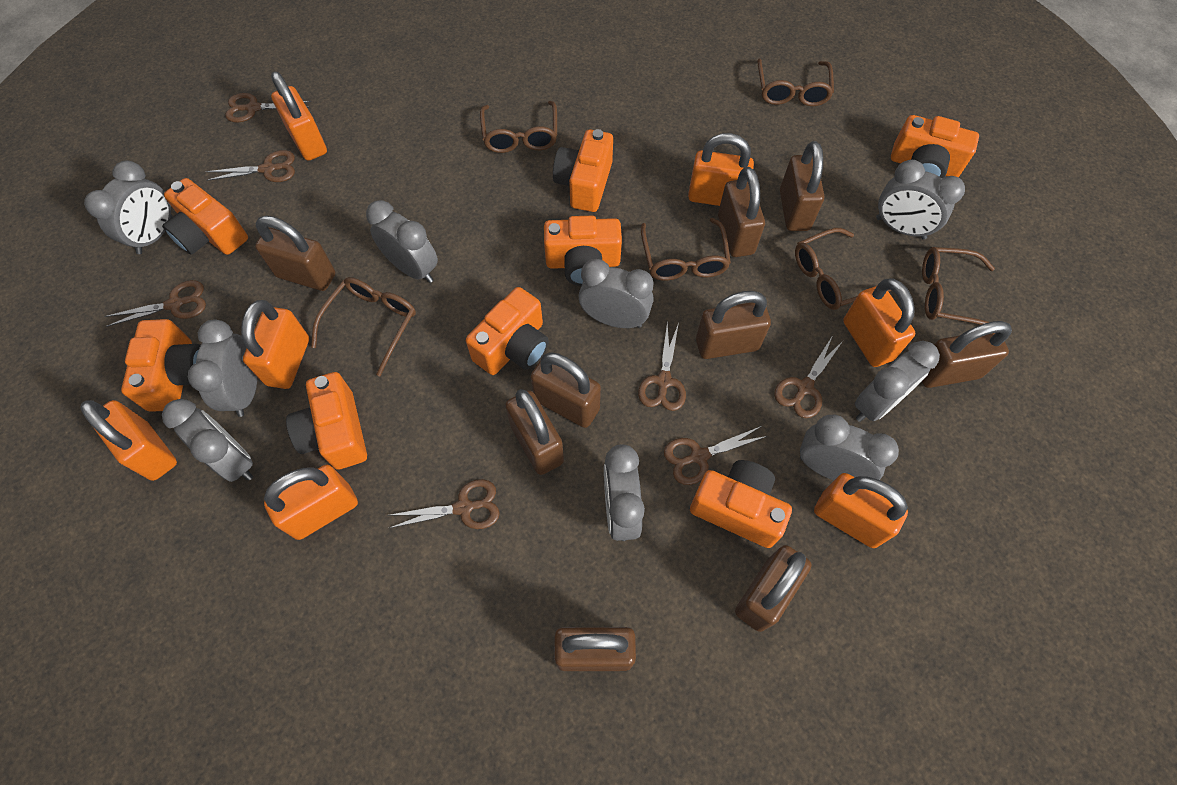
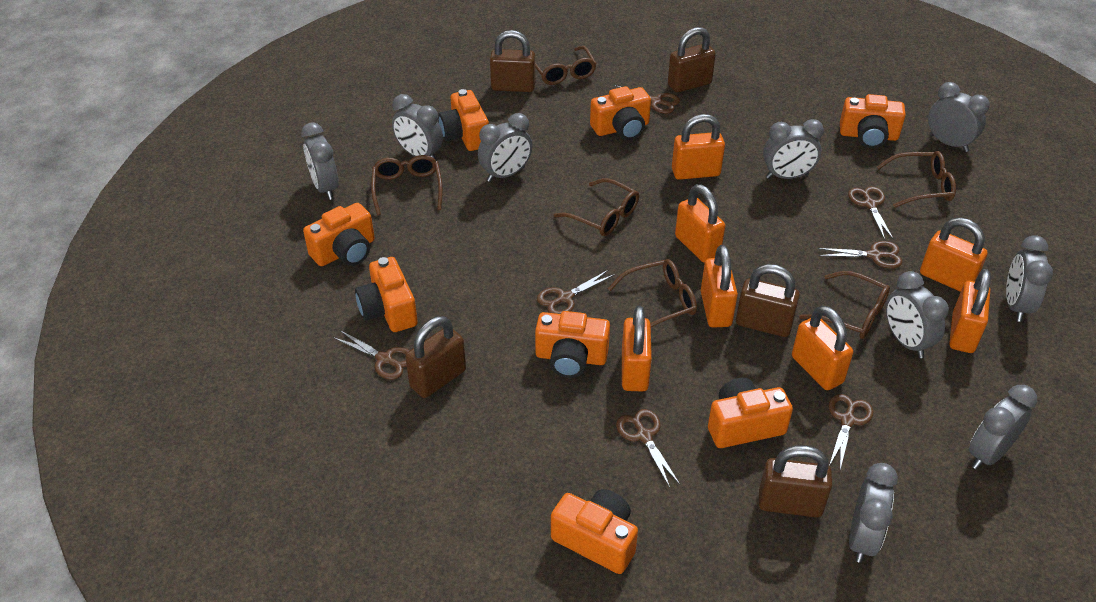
brown padlock: [255,215,335,291] [505,389,564,475] [530,353,601,428] [554,627,636,671] [696,291,771,359] [718,167,765,257] [735,545,812,632] [780,141,824,231] [922,321,1012,388] = 9 -> [405,316,466,398] [490,30,535,92] [668,27,716,92] [736,264,800,337] [759,445,832,518] = 5

